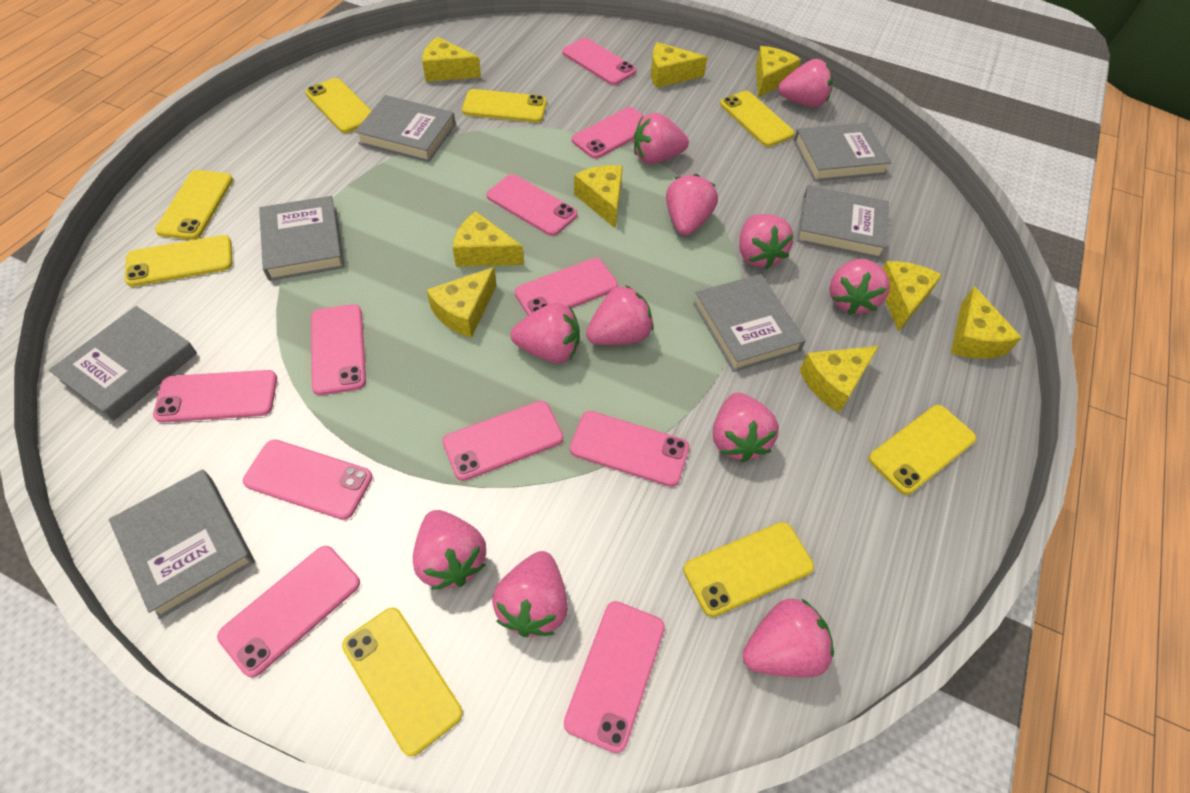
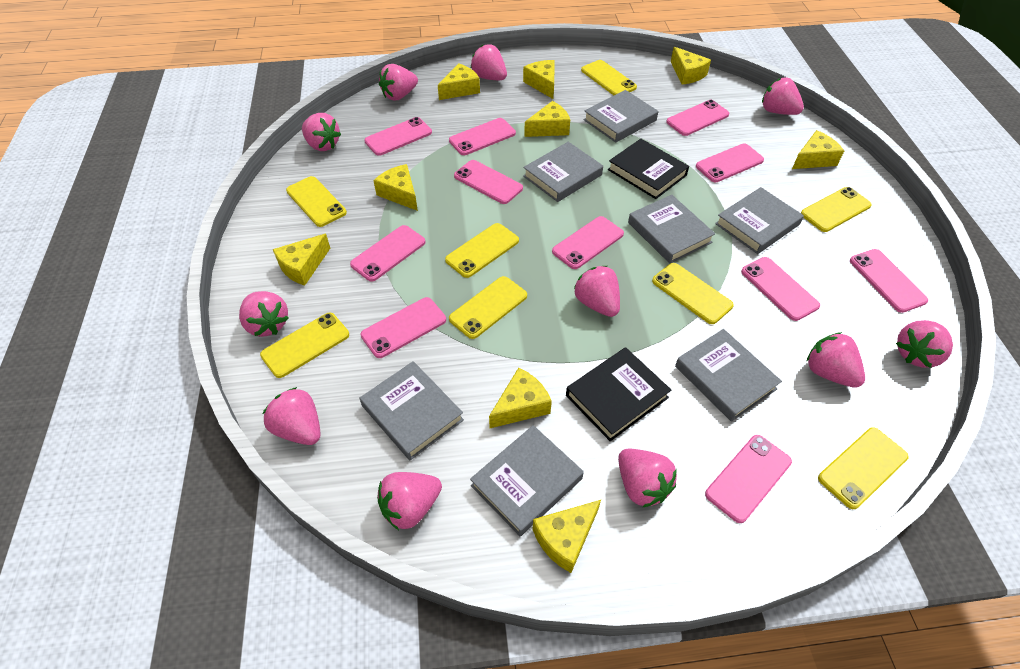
black book: none = 0 -> [566,347,671,441] [608,139,689,199] = 2

